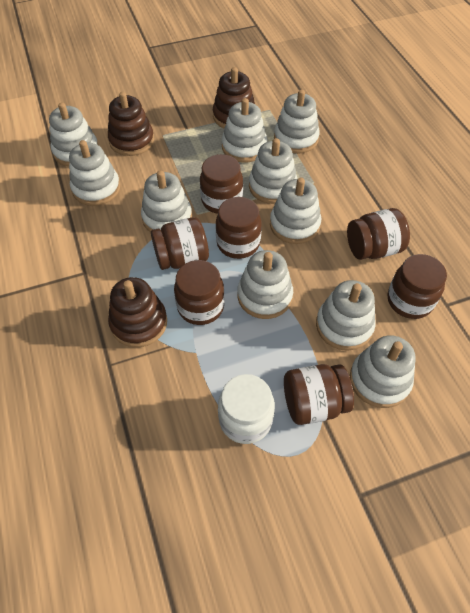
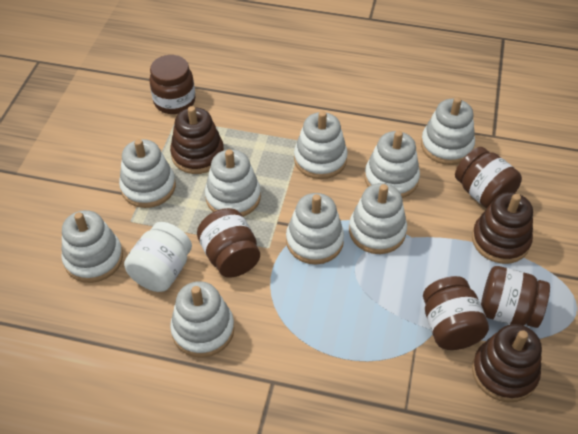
brown jar: [151,217,209,270] [174,260,225,325] [200,154,243,214] [216,197,262,259] [284,364,354,425] [347,208,410,260] [387,254,447,319] = 7 -> [149,55,195,114] [197,208,260,278] [423,276,489,350] [455,147,522,209] [481,266,550,328] = 5
white stacking toy: [49,102,98,167] [69,140,120,206] [141,170,192,232] [222,98,267,163] [237,250,293,319] [249,138,297,204] [270,178,321,244] [274,89,320,154] [316,280,376,351] [350,335,416,408] = 10 -> [61,210,123,283] [119,139,176,208] [170,281,234,358] [205,149,261,217] [286,193,344,264] [294,111,348,179] [349,183,407,254] [365,131,420,198] [421,97,475,165] = 9

